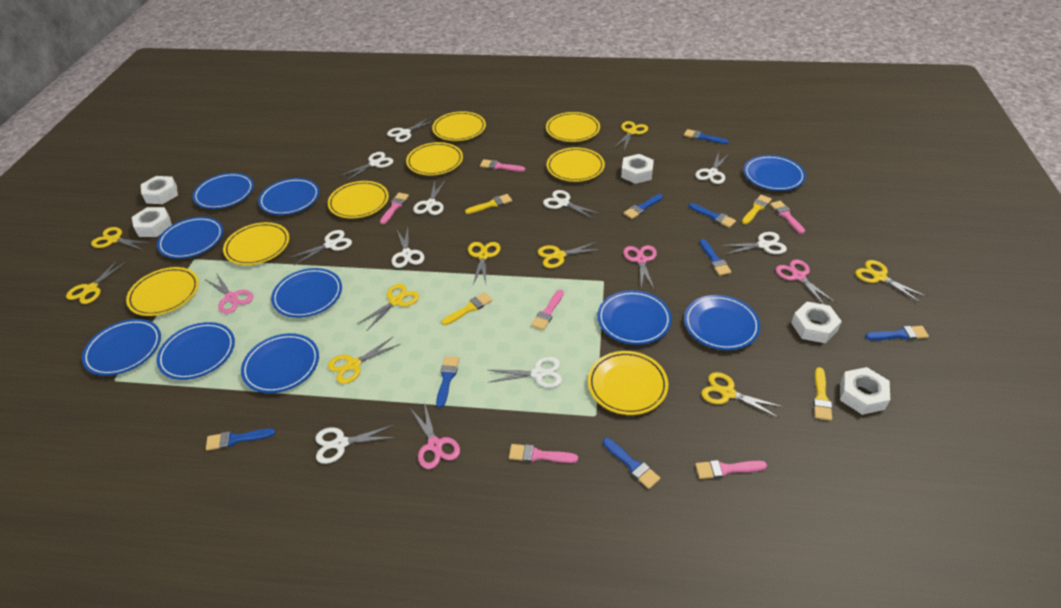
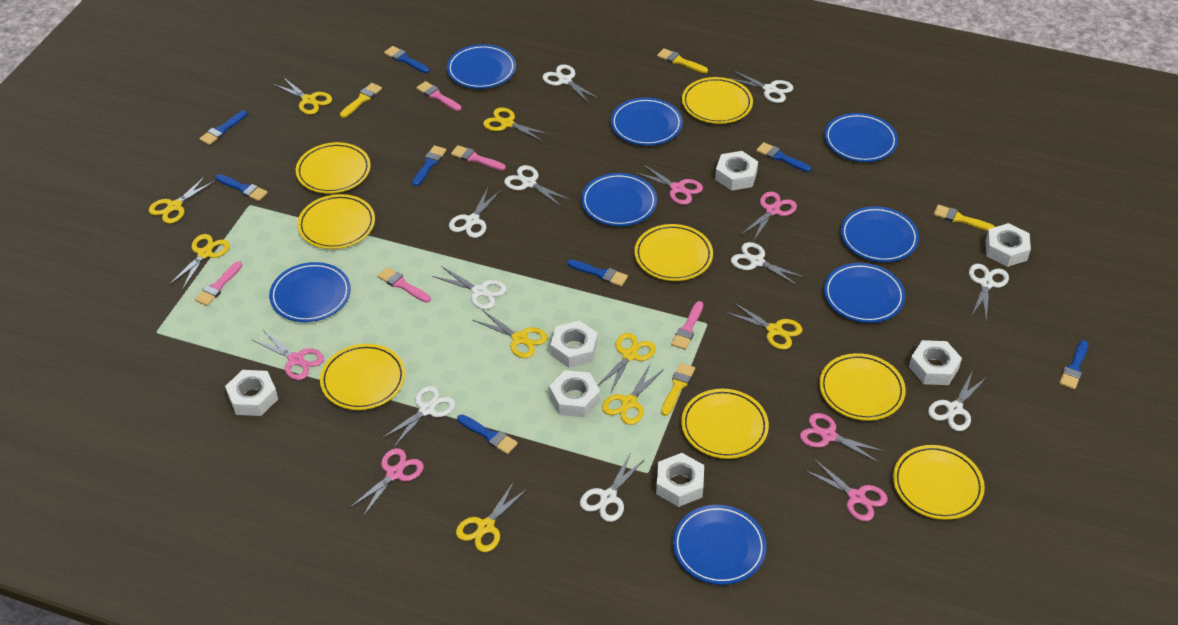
blue plate: [82,319,161,376] [156,322,235,380] [157,217,223,259] [193,173,254,209] [241,333,319,393] [258,178,319,215] [271,268,342,318] [598,290,672,345] [684,295,760,350] [744,155,806,191] = 10 -> [269,262,351,322] [447,44,516,89] [581,173,657,226] [611,98,683,146] [673,505,767,585] [824,113,898,162] [824,263,905,323] [841,206,919,262] = 8
pink brush: [380,193,409,224] [480,159,525,172] [509,444,578,463] [531,289,564,330] [695,460,767,479] [770,201,805,234] = 6 -> [195,261,242,306] [377,267,431,303] [416,81,461,111] [451,145,506,170] [671,301,703,350] = 5
pink scissors: [206,273,253,314] [410,402,460,469] [623,245,657,289] [776,260,836,304] = 4 -> [252,329,324,380] [349,448,424,516] [634,164,703,205] [741,192,797,242] [800,413,885,463] [804,459,888,521] = 6
white nut: [132,207,172,237] [141,176,178,204] [621,154,654,184] [791,302,842,343] [840,367,890,415] = 5 -> [225,370,278,416] [549,370,600,418] [550,321,598,368] [656,453,704,507] [715,151,758,191] [909,340,962,385] [986,223,1031,267] = 7

